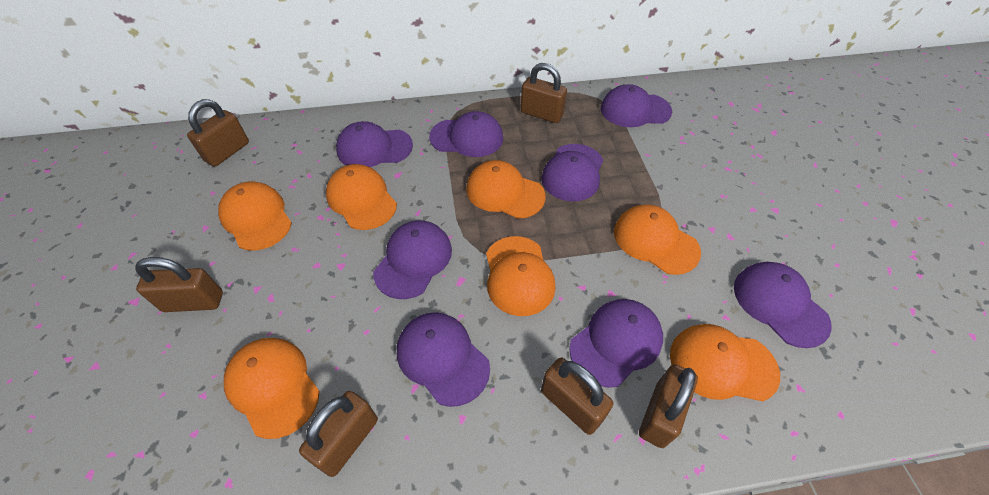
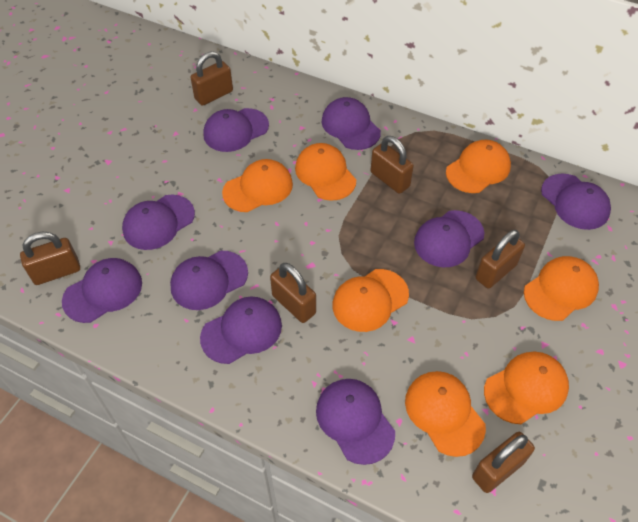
purple cap: [336,121,413,167] [373,221,452,299] [397,312,490,407] [429,111,503,157] [541,144,603,201] [569,299,663,388] [601,84,672,127] [734,262,832,348] = 8 -> [62,258,142,323] [122,195,195,250] [170,251,248,310] [200,297,282,364] [203,108,269,152] [316,379,395,465] [321,97,381,150] [414,210,484,267] [541,174,611,230] = 9

